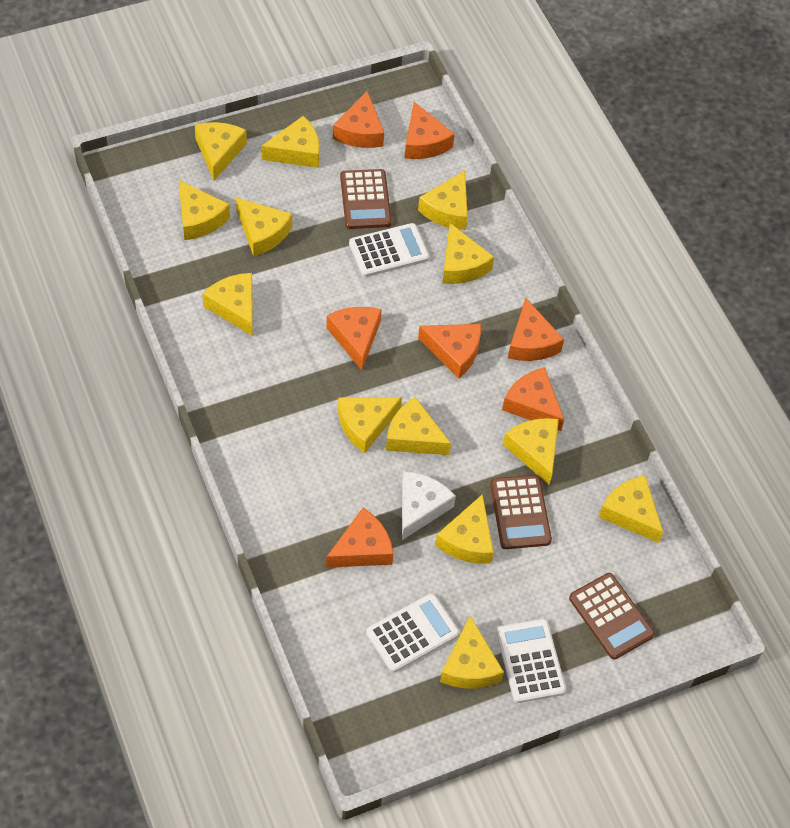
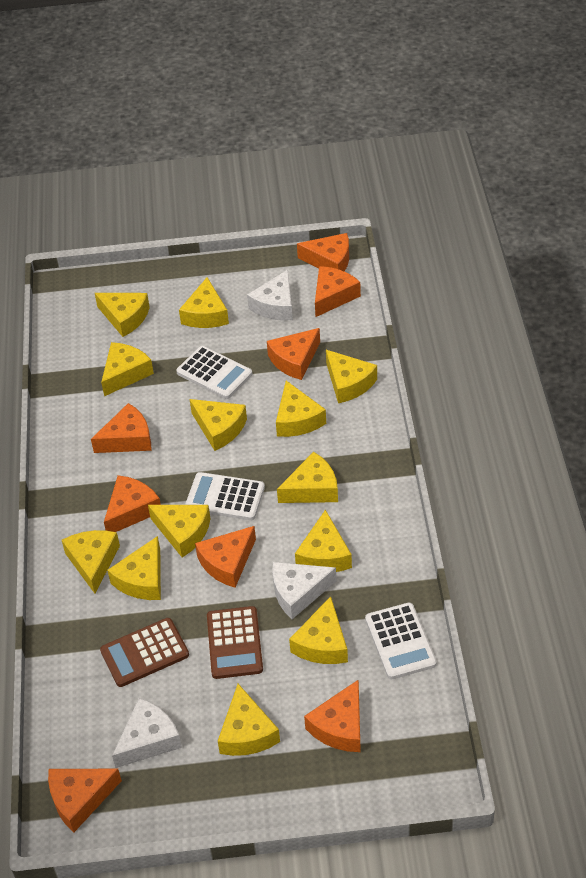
brown calculator: [340,169,392,229] [490,475,552,549] [569,573,655,659] = 3 -> [100,618,189,687] [207,606,263,679] = 2
orange cheese: [326,307,382,370] [326,508,393,568] [333,91,384,148] [405,102,455,159] [418,324,481,378] [502,367,564,431] [508,298,564,361] = 7 -> [48,769,122,832] [91,403,152,453] [104,475,161,532] [195,526,256,588] [267,328,320,380] [297,233,349,271] [304,679,361,752] [315,266,361,317] = 8
white cheese: [402,471,456,540] = 1 -> [112,698,182,768] [247,270,293,320] [272,562,337,619] = 3

